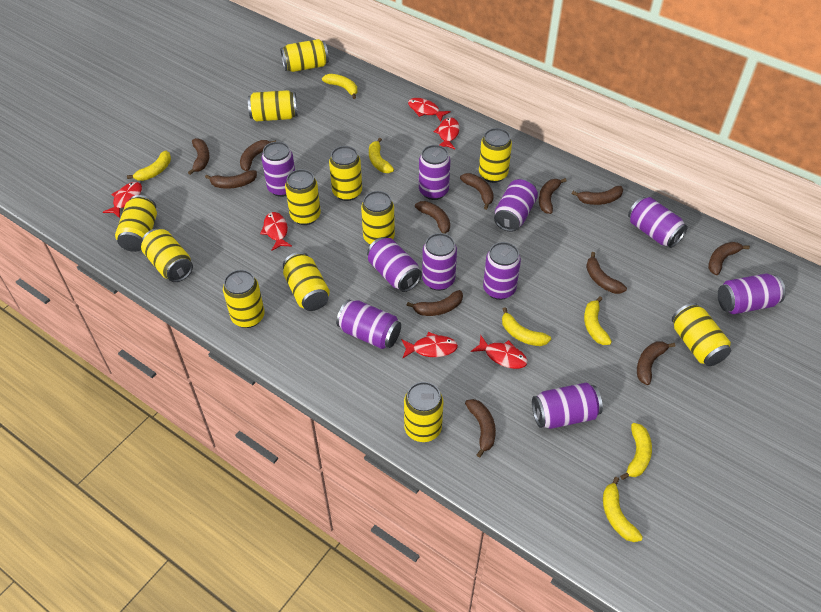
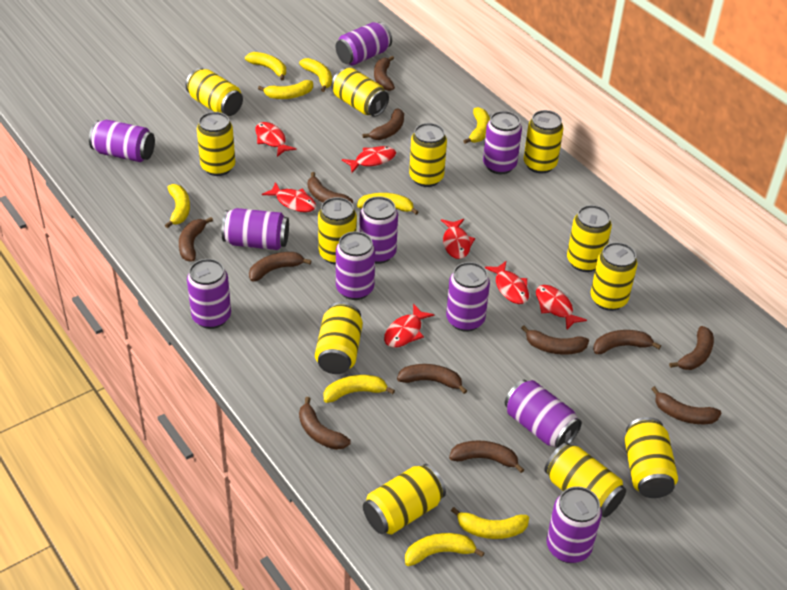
red fish: [103,182,142,218] [260,212,292,251] [401,332,458,358] [408,98,451,121] [434,117,459,149] [471,335,528,369] = 6 -> [255,122,296,157] [262,182,316,212] [342,146,396,173] [384,304,434,348] [441,219,475,259] [485,261,529,304] [536,285,587,330] = 7
yellow banana: [127,151,171,181] [322,74,357,99] [369,138,394,173] [502,307,551,346] [584,296,612,345] [603,477,643,542] [620,423,652,480] = 7 -> [165,184,190,228] [245,52,286,81] [258,80,313,99] [299,58,332,92] [324,375,395,403] [357,193,419,215] [405,533,485,566] [451,507,529,539] [464,107,490,144] = 9

